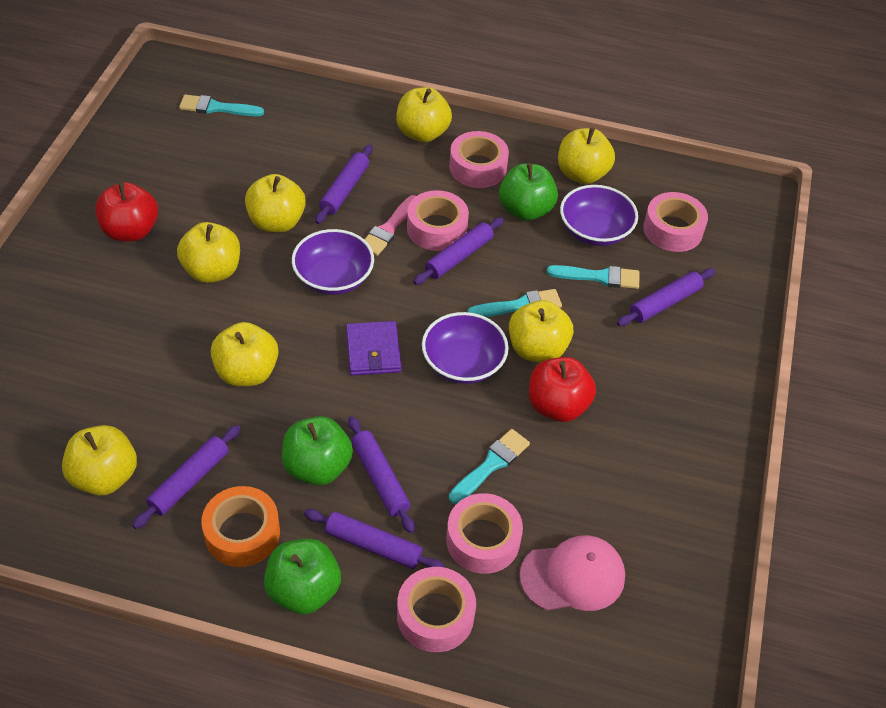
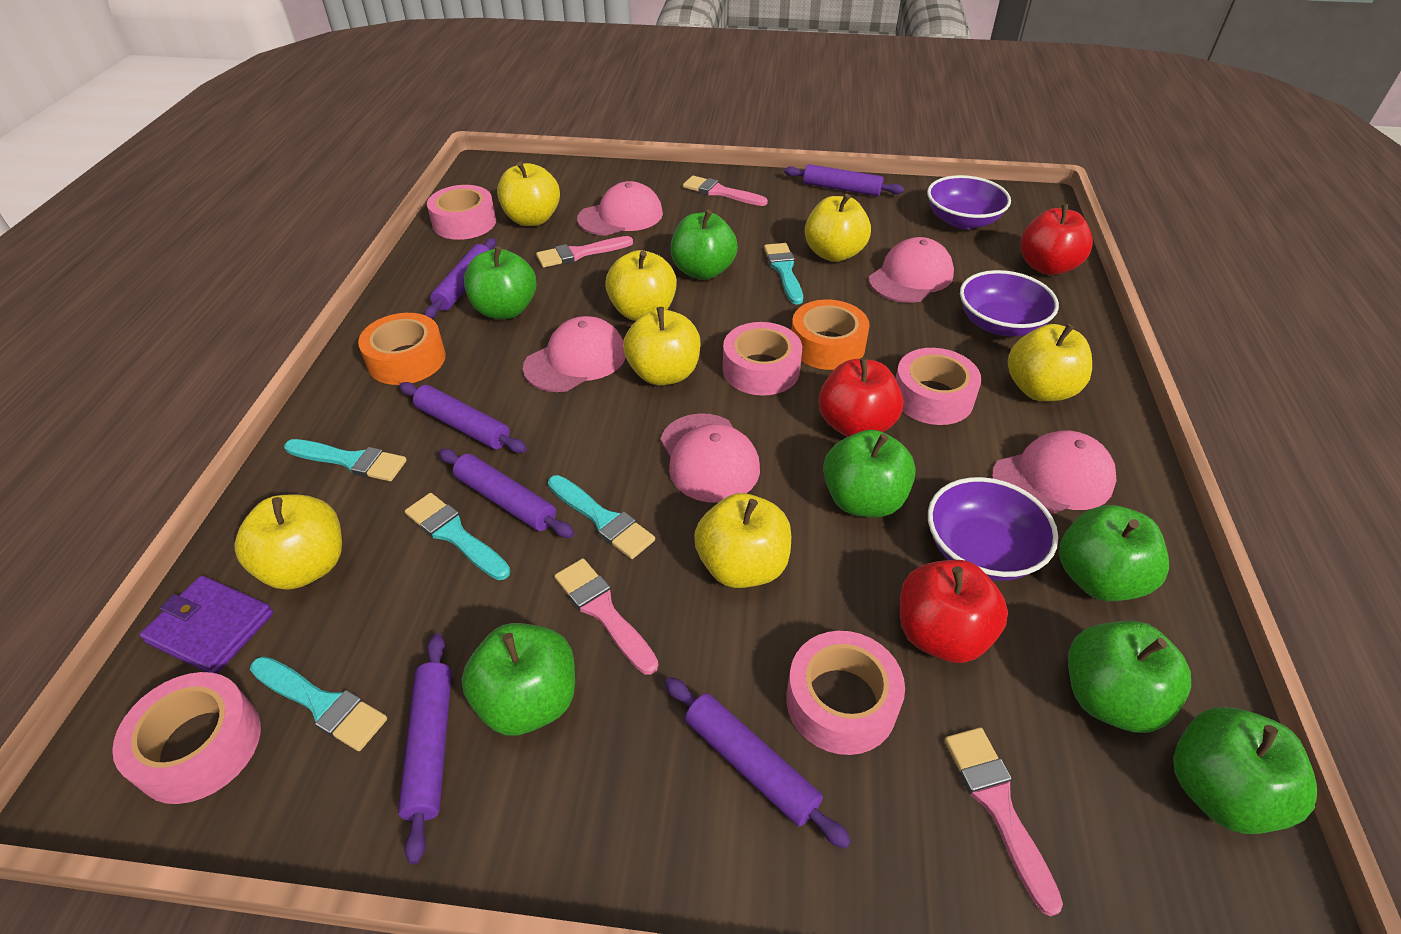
green apple: [264,539,341,614] [282,416,353,485] [499,163,558,221] = 3 -> [461,623,575,735] [464,246,536,319] [671,210,738,280] [823,430,916,517] [1059,505,1169,601] [1068,621,1191,733] [1173,707,1318,834] = 7
orange tape: [201,486,280,567] = 1 -> [358,313,446,385] [791,300,870,370] = 2
pink brush: [364,195,416,256] = 1 -> [536,236,633,268] [554,558,658,675] [683,176,768,206] [945,727,1063,916] = 4
pink cap: [520,535,625,611] = 1 -> [523,316,626,392] [577,181,663,236] [660,413,760,503] [869,237,954,303] [992,430,1117,515] = 5
red apple: [95,182,158,242] [529,357,596,422] = 2 -> [818,357,904,437] [900,560,1008,663] [1020,204,1093,275] = 3
turquoise brush: [179,95,264,116] [449,429,530,504] [467,289,562,317] [547,265,639,289] = 4 -> [250,656,387,751] [284,439,407,481] [405,493,510,580] [548,475,655,559] [764,243,803,305] = 5

